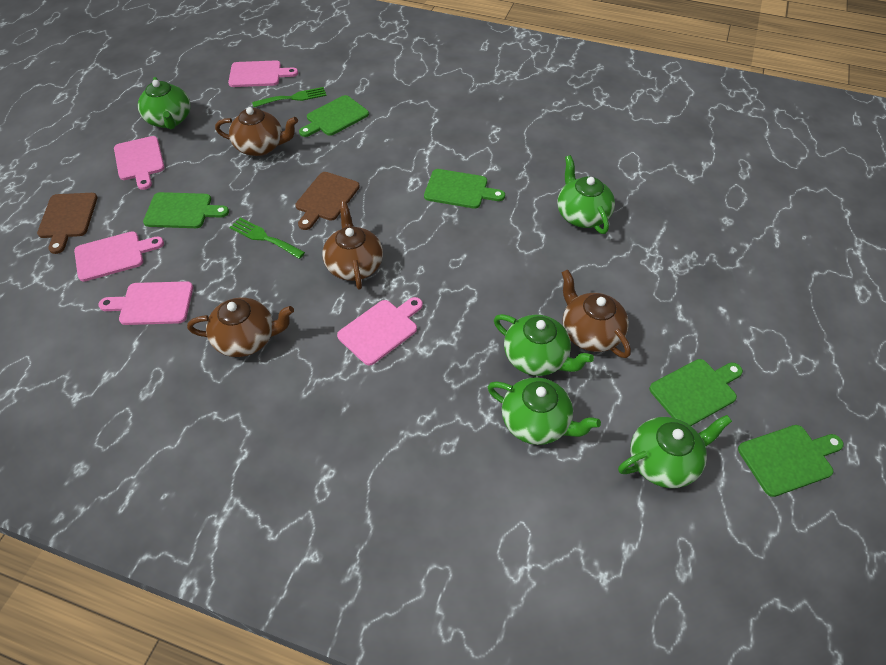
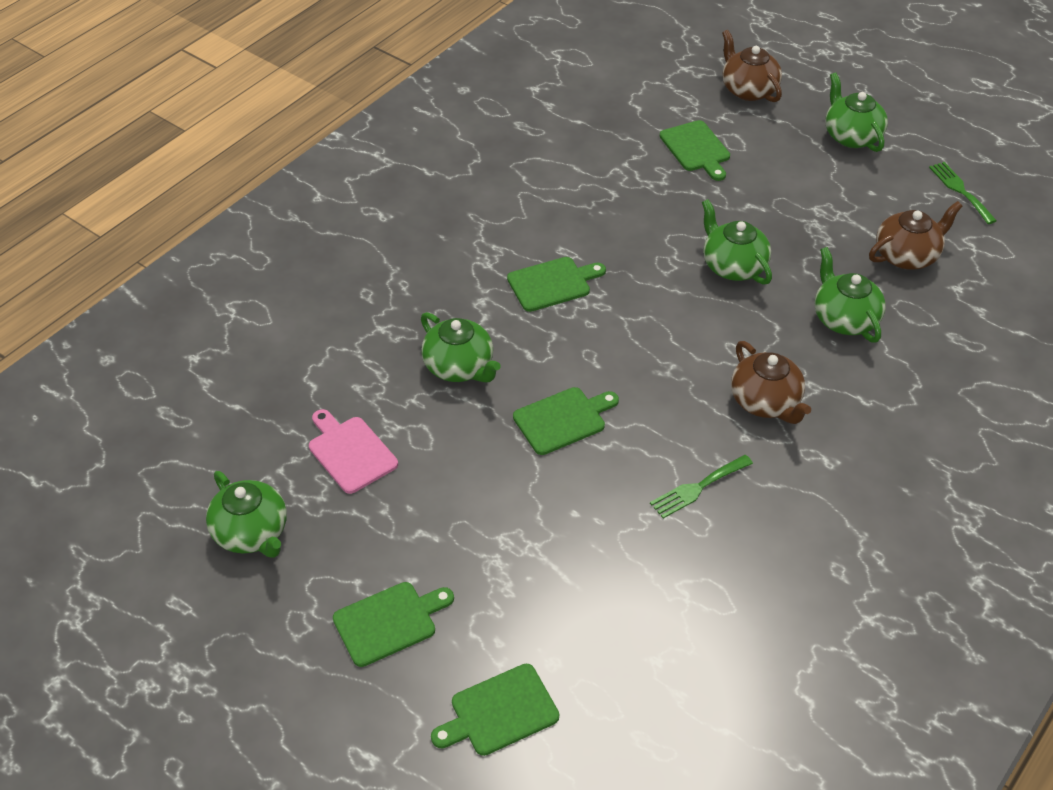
brown cutting board: [37,193,97,254] [295,172,360,230] = 2 -> none = 0
brown teapot: [187,297,294,357] [215,107,298,156] [323,202,383,289] [561,269,631,358] = 4 -> [722,30,782,102] [731,341,811,424] [869,201,963,270] = 3
pink cutting board: [74,231,164,282] [98,281,193,325] [114,136,165,190] [228,60,298,87] [337,297,423,366] = 5 -> [309,409,398,494] = 1

